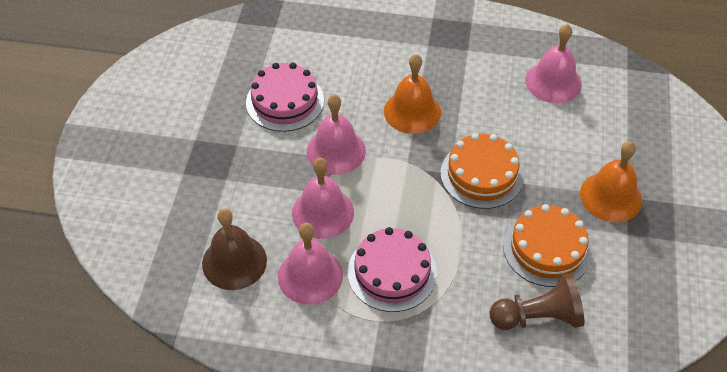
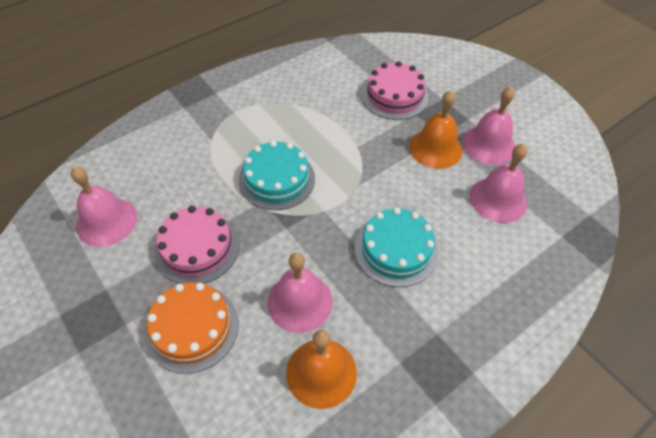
brown bell: [202,208,267,290] = 1 -> none = 0
brown pawn: [490,274,584,330] = 1 -> none = 0
orange cake: [440,133,524,209] [503,204,592,287] = 2 -> [145,282,239,374] = 1
turquoise cake: none = 0 -> [239,141,315,210] [355,207,439,287] = 2

